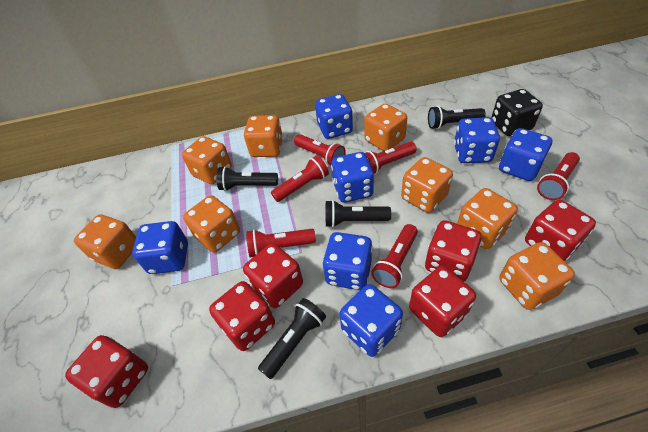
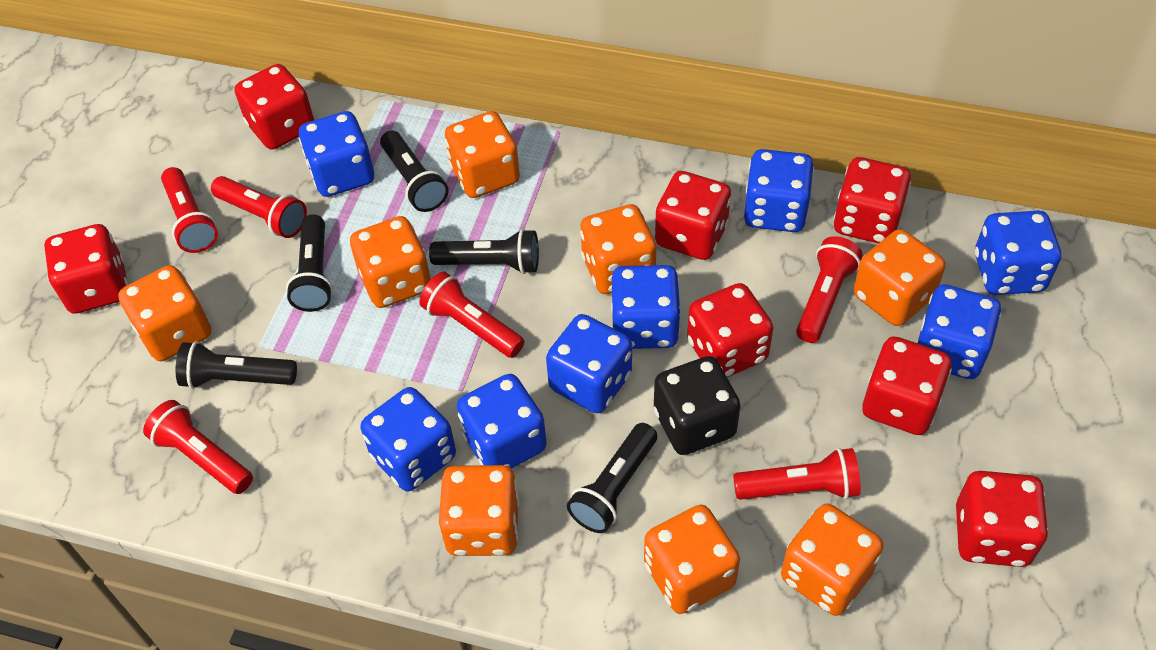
black flashlight: [216,166,278,191] [258,298,326,379] [326,200,391,227] [428,106,486,129] = 4 -> [176,341,297,389] [286,214,333,312] [380,130,449,212] [429,229,539,274] [567,423,657,533] = 5
blue dice: [132,221,188,274] [315,94,353,139] [322,232,373,290] [331,152,374,202] [339,284,403,357] [454,117,500,163] [499,128,552,181] = 7 -> [299,111,374,197] [360,387,456,492] [457,374,547,469] [546,314,632,413] [611,265,681,349] [743,149,814,232] [916,284,1001,379] [975,211,1061,295] = 8
red dice: [65,335,148,408] [209,281,275,351] [243,243,303,308] [409,266,476,337] [425,220,482,282] [525,200,596,261] = 6 -> [44,224,128,314] [235,64,314,150] [655,171,731,260] [687,283,773,377] [833,157,911,244] [862,336,952,435] [956,471,1048,567] = 7

